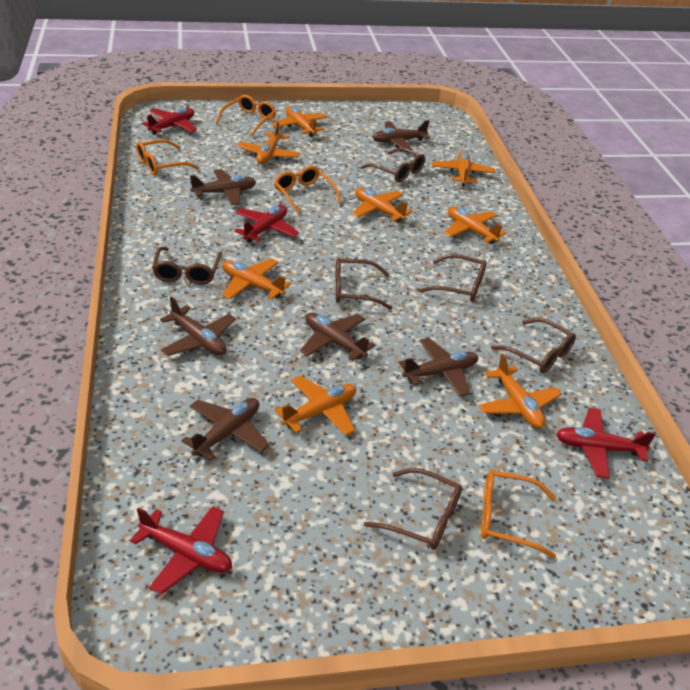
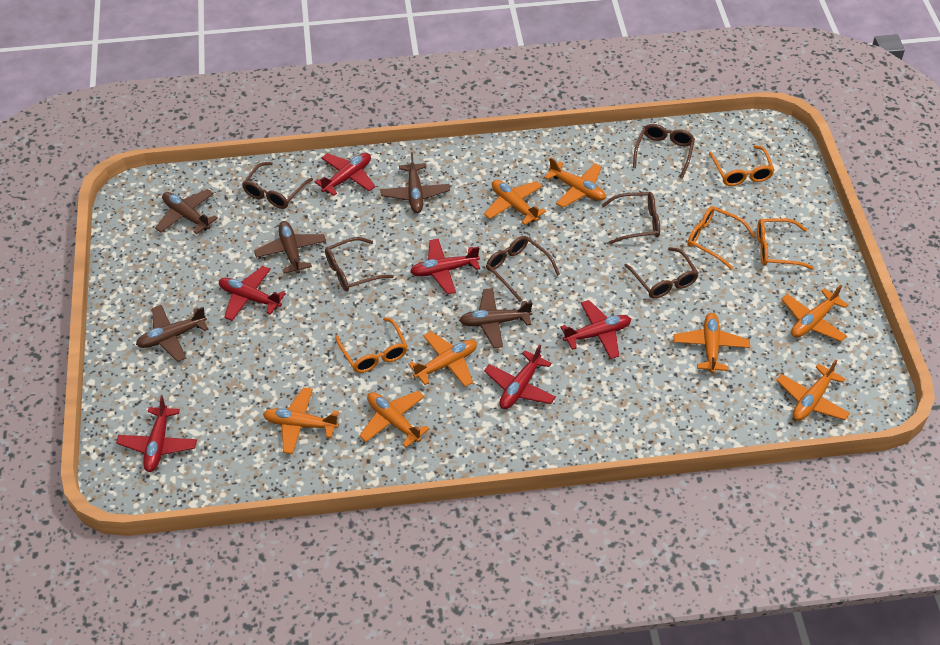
brown plane: [160,296,236,356] [181,398,270,461] [190,169,256,205] [300,313,375,361] [372,120,430,150] [399,338,478,397] = 6 -> [136,305,209,362] [155,189,218,234] [254,221,326,274] [380,152,450,213] [459,288,533,348] = 5
red plane: [130,506,232,594] [142,108,197,135] [234,205,299,243] [556,408,656,479] = 4 -> [116,396,197,472] [219,266,286,321] [315,153,375,196] [410,239,480,294] [484,345,556,409] [560,300,631,359] = 6

